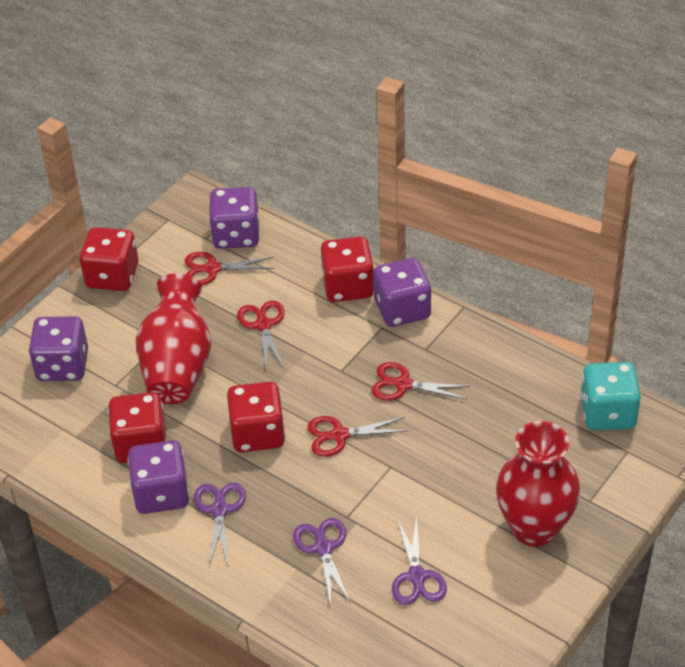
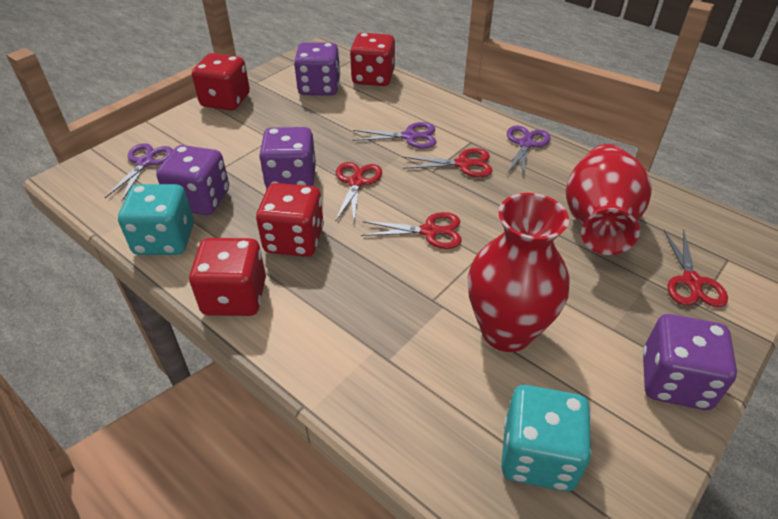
turquoise dice: [580,362,641,430] = 1 -> [118,184,194,255] [501,385,591,491] = 2

